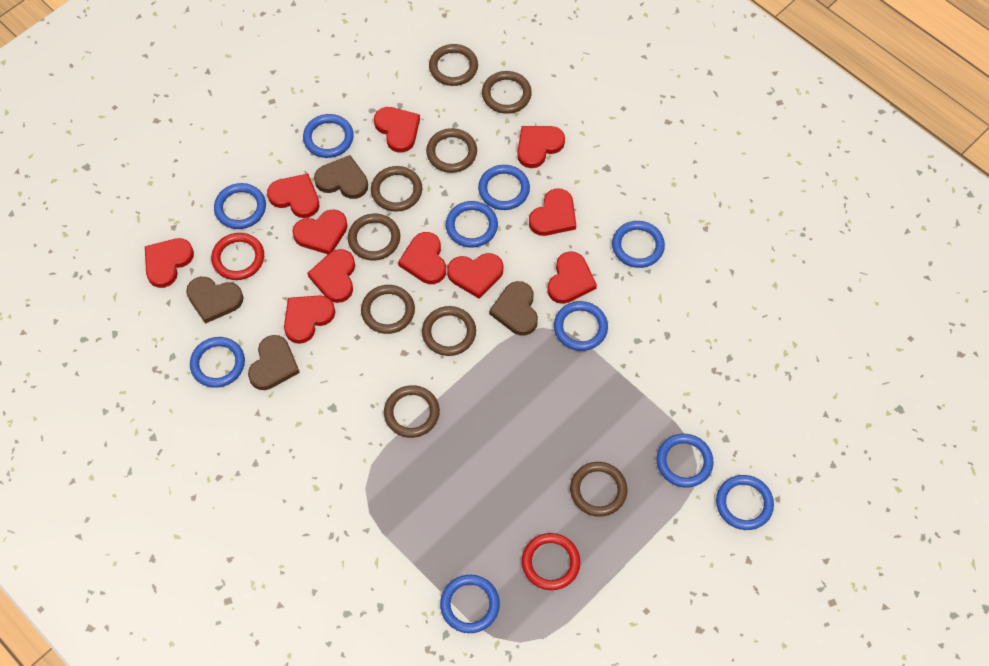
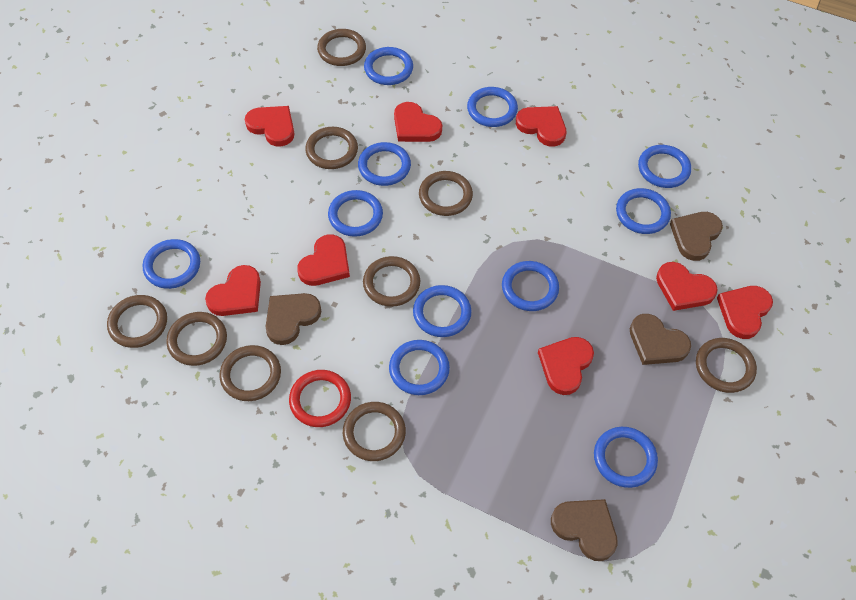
blue ring: [190,337,245,388] [214,183,266,229] [303,114,354,158] [440,575,500,633] [446,201,498,248] [478,165,530,210] [554,301,608,351] [612,221,665,268] [657,434,714,488] [716,475,774,530] = 10 -> [143,239,200,289] [328,190,383,237] [358,142,411,186] [364,47,413,85] [389,340,450,395] [413,285,471,337] [467,87,518,127] [502,261,559,311] [594,427,658,488] [616,188,671,234] [638,145,691,188] = 11
red heart: [145,238,194,288] [267,174,320,218] [284,295,335,344] [292,209,348,254] [307,249,355,303] [374,107,420,153] [398,232,446,284] [447,253,503,299] [517,126,565,168] [529,188,576,236] [547,251,597,304] = 11 -> [205,265,261,316] [245,106,294,146] [297,235,350,286] [394,102,442,142] [516,106,566,147] [538,337,594,395] [656,262,718,311] [717,286,773,339] = 8
red ring: [211,233,264,280] [522,533,581,590] = 2 -> [289,370,351,427] = 1

